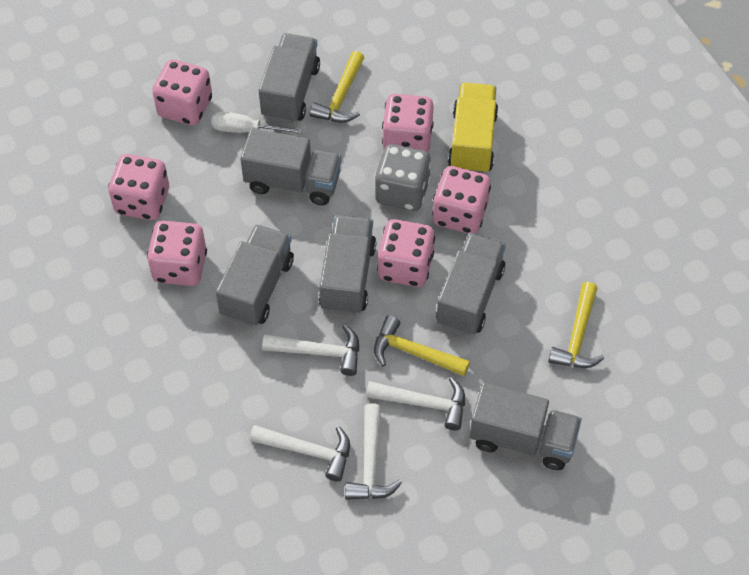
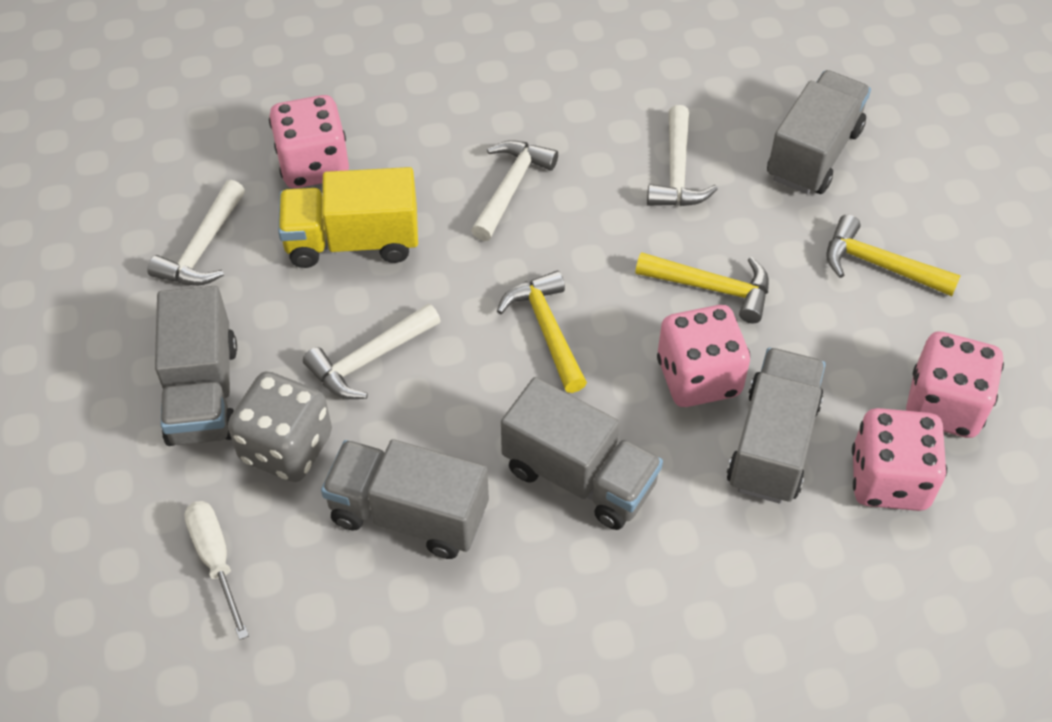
grey truck: [216,225,294,326] [240,128,341,205] [259,33,320,123] [319,215,377,315] [436,233,506,335] [469,383,582,470] = 6 -> [155,286,237,446] [321,439,489,559] [501,377,663,530] [727,348,826,504] [767,70,871,194] = 5
pink dice: [108,154,169,220] [147,221,207,286] [152,59,212,126] [377,219,435,287] [382,94,434,152] [432,166,491,234] = 6 -> [269,95,349,188] [657,305,750,407] [852,408,947,511] [906,332,1004,438] = 4

